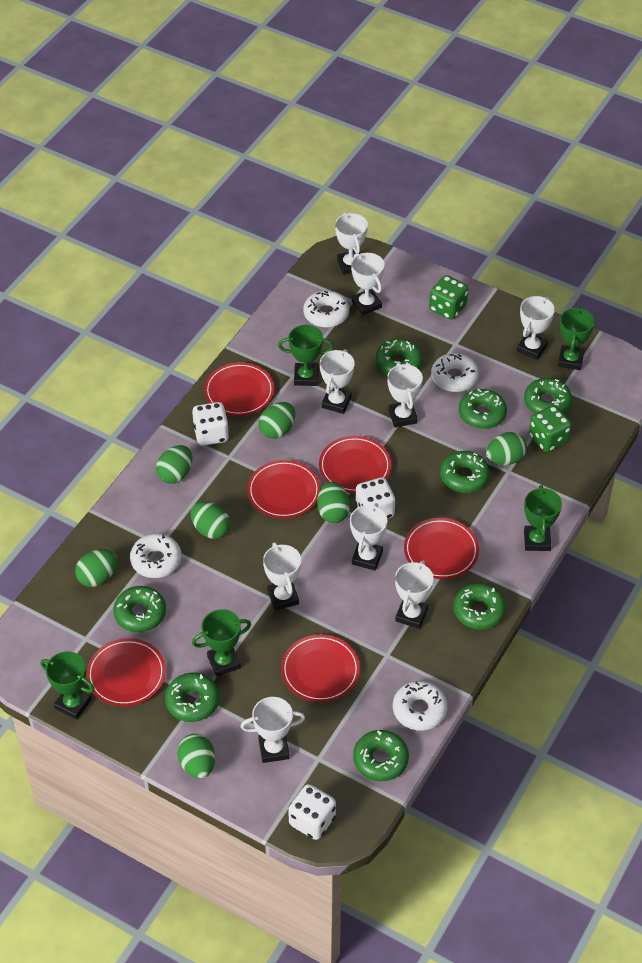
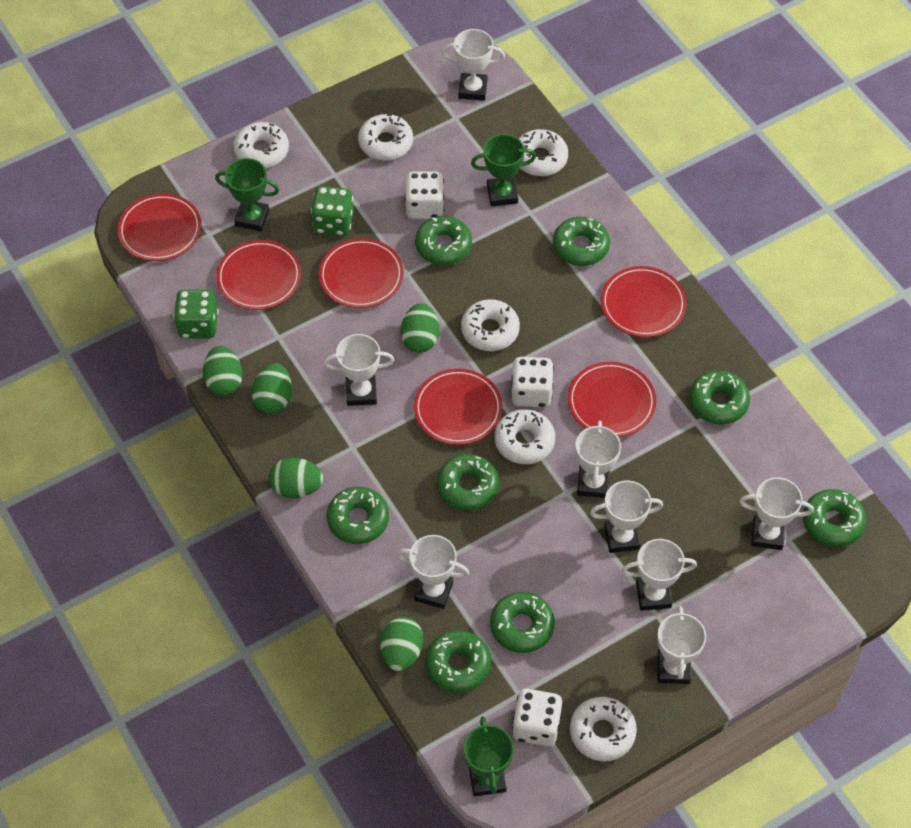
green egg: [75,549,117,587] [156,445,192,484] [177,734,215,779] [190,502,230,539] [259,402,295,439] [317,482,350,523] [486,432,527,465] = 7 -> [203,346,243,396] [252,363,292,414] [269,458,323,498] [380,617,423,671] [401,303,439,352] = 5
green trophy: [41,651,95,719] [192,609,251,676] [278,325,334,386] [524,485,562,551] [558,307,595,370] = 5 -> [215,158,279,231] [464,717,514,796] [471,134,536,206] = 3
white donut: [130,533,181,578] [303,290,349,328] [393,681,447,731] [431,353,479,392] = 4 -> [233,122,289,168] [358,114,413,161] [461,299,520,351] [494,409,555,464] [519,129,568,176] [570,697,637,761] = 6
white trophy: [240,697,305,763] [263,542,301,611] [320,349,355,414] [335,212,368,275] [350,503,387,571] [351,253,385,315] [387,363,423,427] [395,560,434,629] [517,296,555,360] = 9 -> [324,334,394,406] [397,535,470,609] [442,29,505,101] [575,421,621,498] [590,481,663,553] [622,539,697,611] [657,606,706,684] [739,477,814,550] = 8

